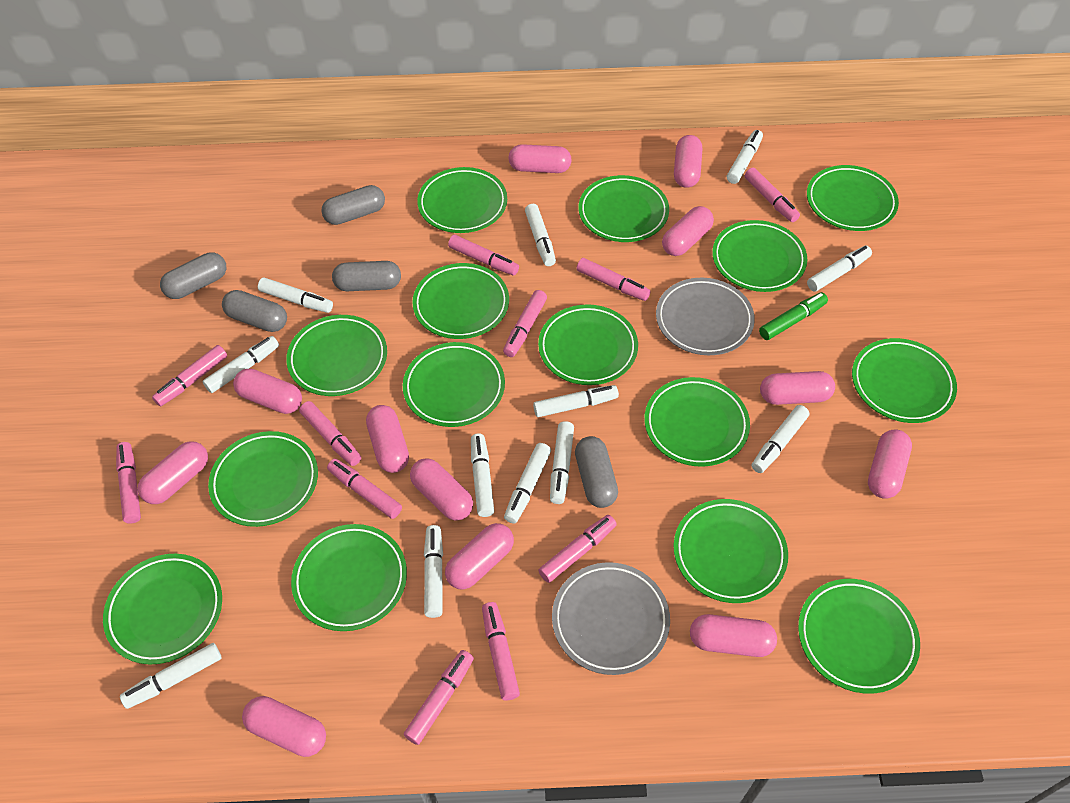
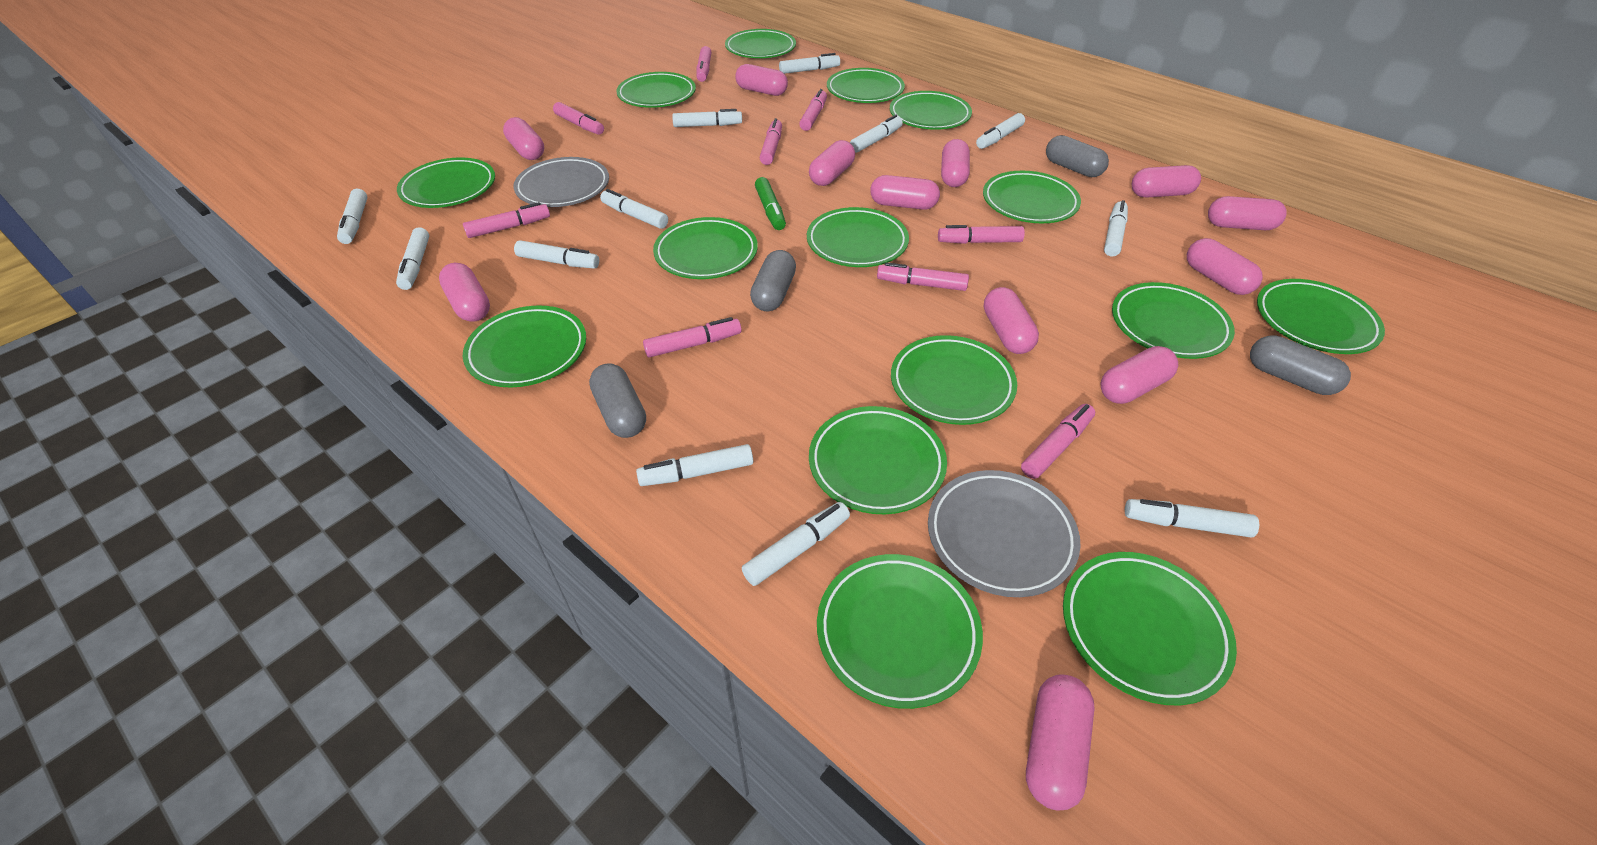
grey capsule: [160,252,226,299] [222,290,287,332] [321,185,385,225] [332,261,401,291] [575,436,618,508] = 5 -> [589,363,646,438] [750,250,796,311] [1046,135,1109,177] [1250,335,1351,395] = 4
pink marker: [116,442,141,524] [152,345,227,406] [299,401,361,466] [327,459,402,519] [404,650,474,745] [448,235,519,276] [482,602,520,701] [503,290,547,357] [538,515,617,583] [577,258,651,301] [745,168,800,222] = 11 -> [463,202,550,238] [553,102,604,135] [643,317,741,358] [696,46,712,82] [760,118,782,165] [799,89,827,131] [877,262,969,291] [938,225,1025,244] [1021,404,1095,479] = 9

